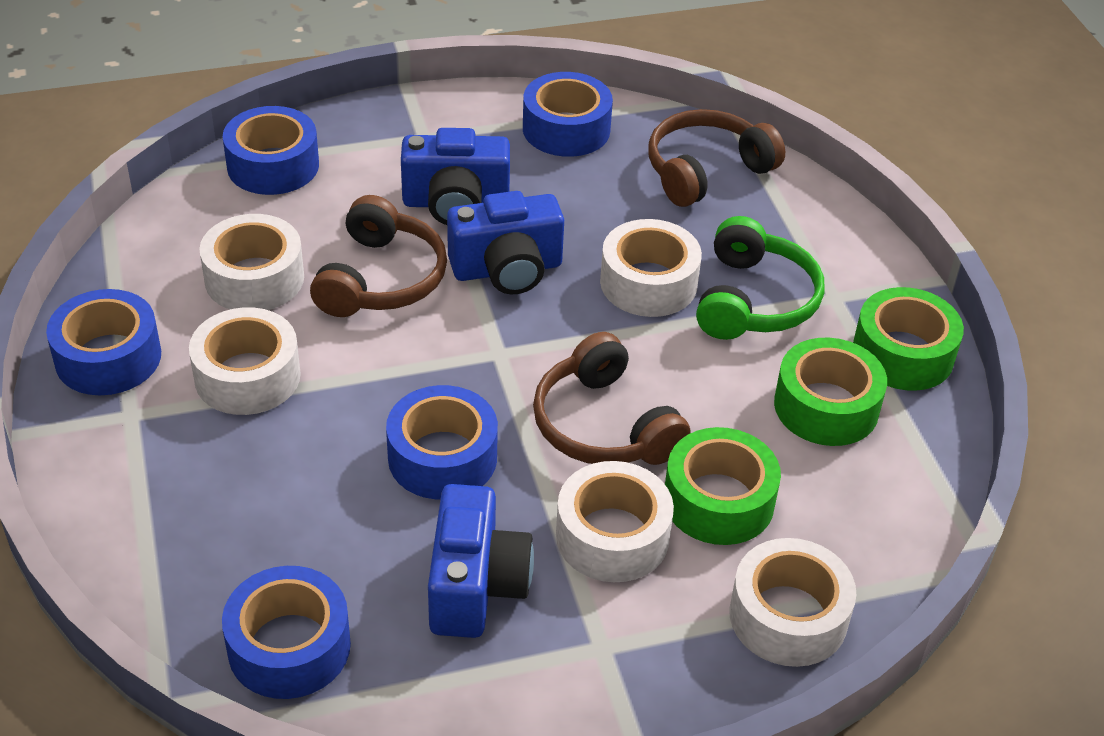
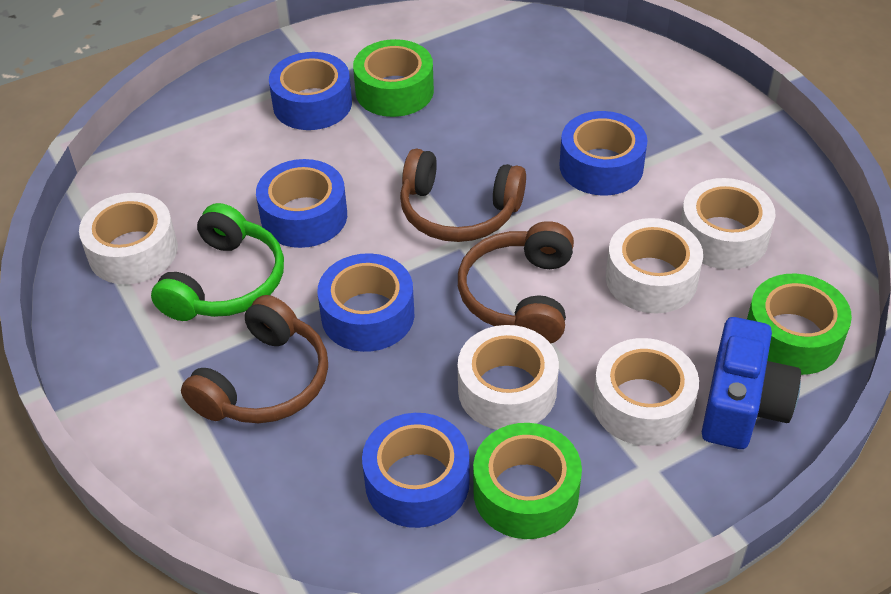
blue camera: [401,128,510,225] [428,484,534,638] [447,191,564,294] = 3 -> [702,317,801,449] = 1

